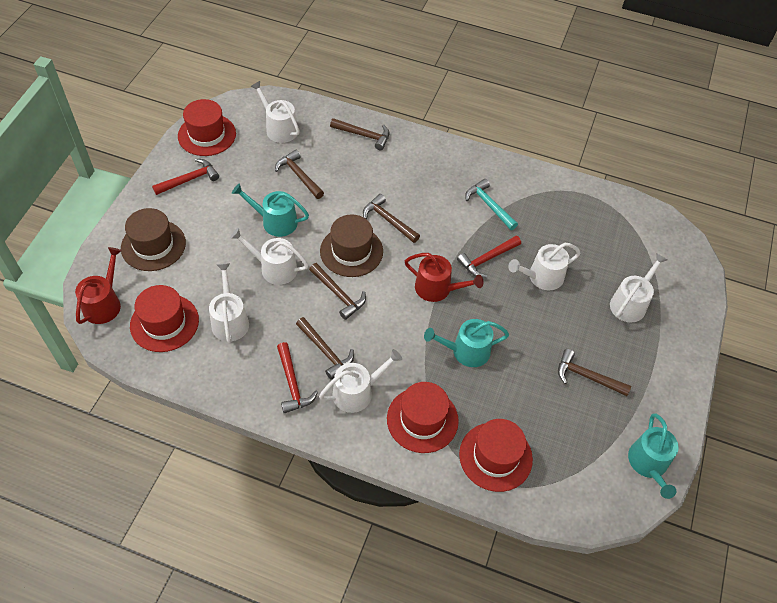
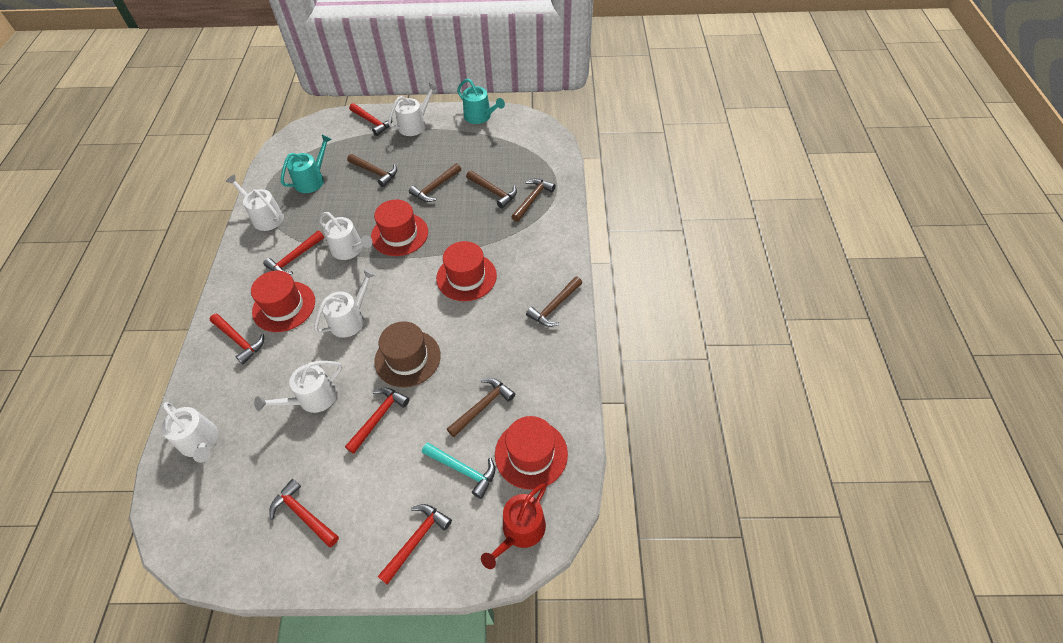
brown hat: [121,208,186,271] [320,215,383,277] = 2 -> [374,321,441,387] = 1
red hammer: [152,159,219,195] [277,342,318,413] [457,236,521,277] = 3 -> [210,313,264,364] [263,231,324,275] [269,479,339,547] [345,388,410,454] [349,103,392,136] [378,504,452,585] = 6
red watering can: [75,247,122,324] [405,253,483,302] = 2 -> [481,484,547,569] = 1
turquoise watering can: [232,183,309,237] [424,319,509,367] [628,414,678,499] = 3 -> [281,135,332,193] [457,79,505,124] = 2

